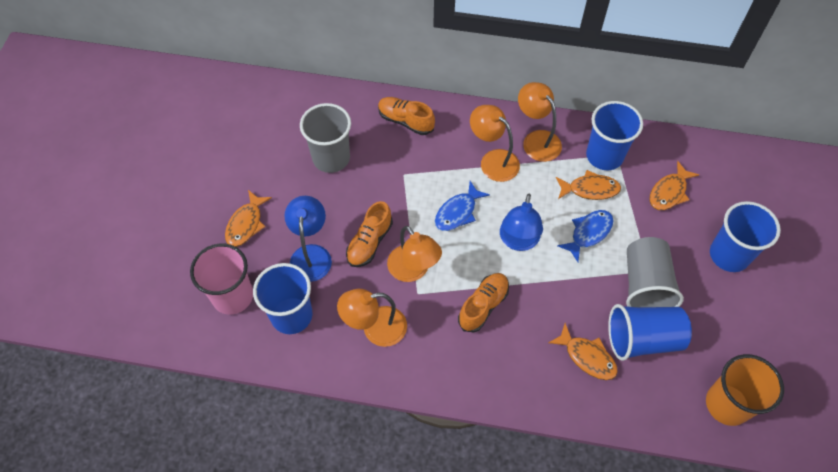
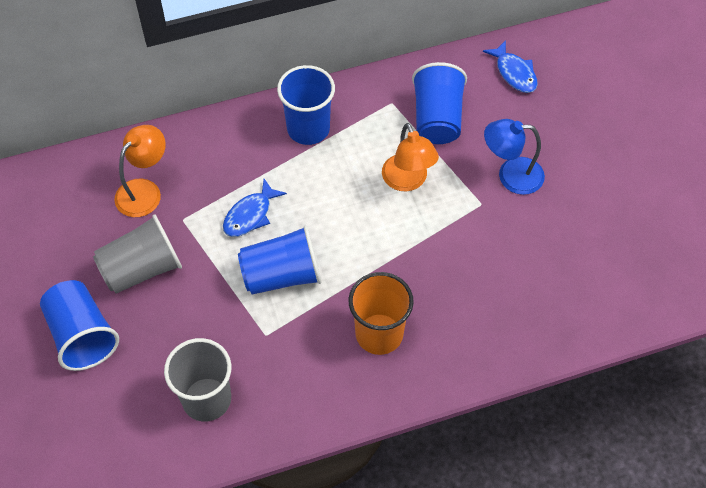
blue lamp: [284,196,332,282] [500,194,543,251] = 2 -> [484,119,545,195] = 1
orange fish: [225,190,272,247] [548,323,618,380] [556,170,621,200] [649,161,699,210] = 4 -> none = 0
orange lamp: [337,289,407,347] [387,226,442,282] [470,105,520,182] [518,82,562,162] = 4 -> [114,125,166,217] [382,123,439,191] = 2
orange shoe: [346,201,393,267] [378,97,435,135] [458,273,509,333] = 3 -> none = 0
pink cup: [190,243,253,315] = 1 -> none = 0

